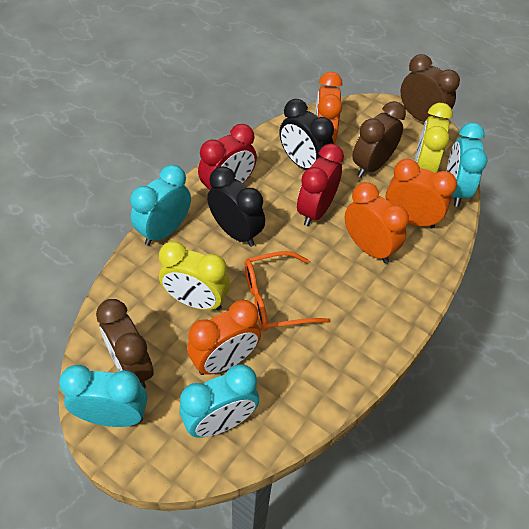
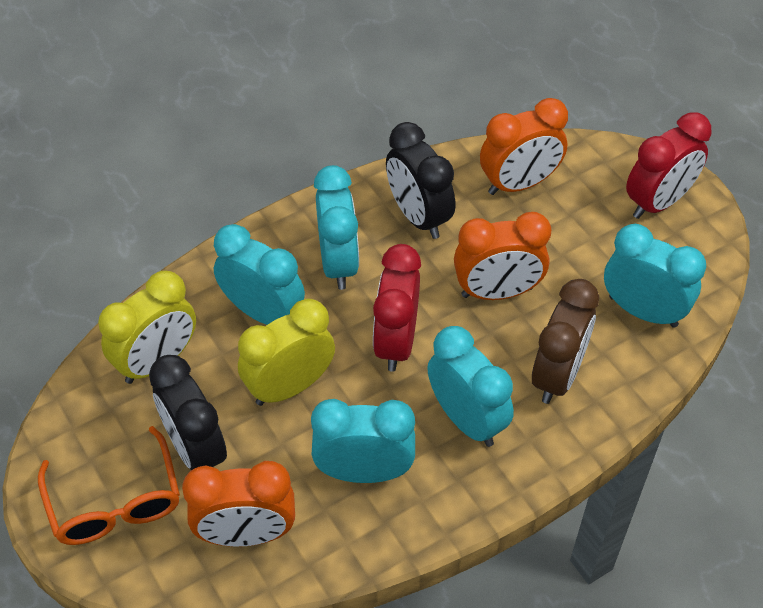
brown clock: [96,299,154,389] [352,101,406,177] [400,54,460,122] = 3 -> [532,279,599,404] = 1
orange clock: [187,300,261,375] [315,72,343,144] [345,182,409,263] [386,159,457,229] = 4 -> [182,461,295,547] [454,212,551,300] [480,98,568,195] = 3
turquoise clock: [59,365,147,427] [130,165,191,245] [180,364,259,438] [447,123,487,207] = 4 -> [214,224,305,325] [311,399,415,483] [314,165,359,290] [427,326,514,447] [604,224,706,328] = 5

